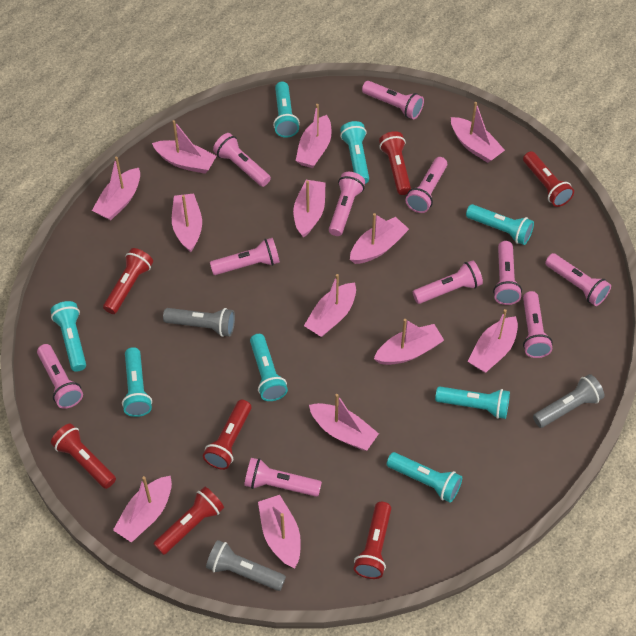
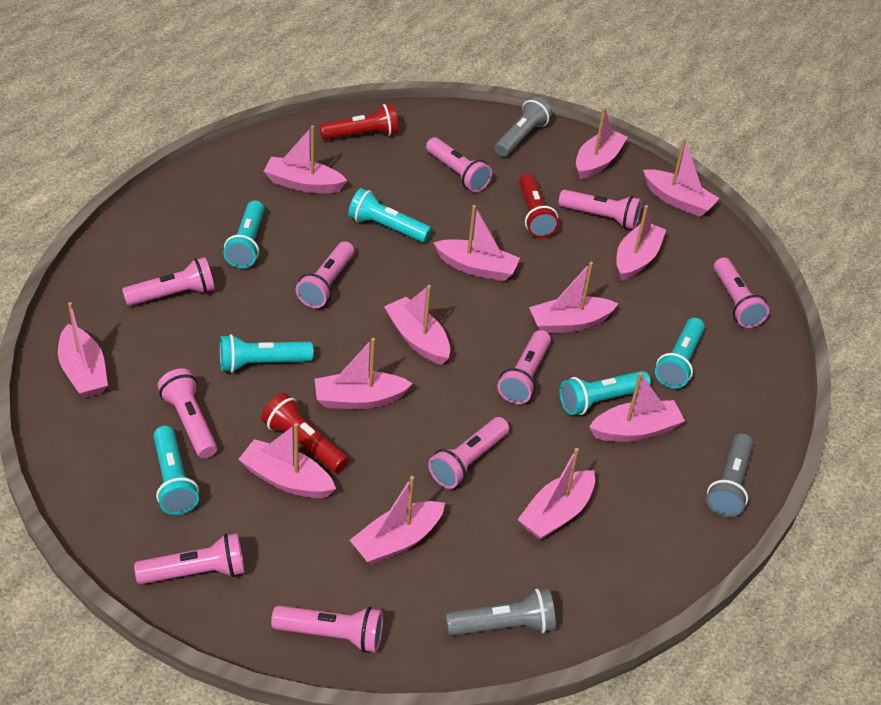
pink flashlight: [37,344,83,409] [210,238,280,275] [213,133,271,187] [244,458,322,497] [329,172,365,236] [362,81,424,119] [406,157,447,213] [413,260,483,304] [493,241,522,305] [523,291,553,358] [545,253,611,306] = 11 -> [122,257,215,306] [134,533,244,584] [158,368,217,459] [271,606,383,653] [296,241,354,308] [426,137,492,192] [428,417,509,489] [497,330,551,404] [558,190,642,229] [714,257,769,328] = 10
red flashlight: [51,424,116,489] [103,248,153,314] [154,486,224,555] [203,400,251,470] [354,502,391,579] [379,131,411,195] [523,151,574,207] = 7 -> [261,393,349,473] [319,104,398,140] [519,174,559,238] = 3
turquoise flashlight: [50,301,86,371] [122,347,152,417] [250,334,288,401] [273,82,300,138] [340,121,369,184] [387,452,462,503] [435,386,510,419] [466,204,534,245] = 8 -> [153,426,199,515] [220,334,314,373] [223,200,265,268] [348,188,431,243] [560,371,651,415] [655,318,705,389] = 6

